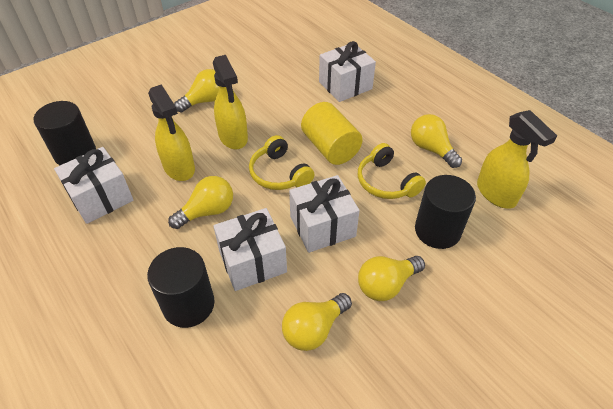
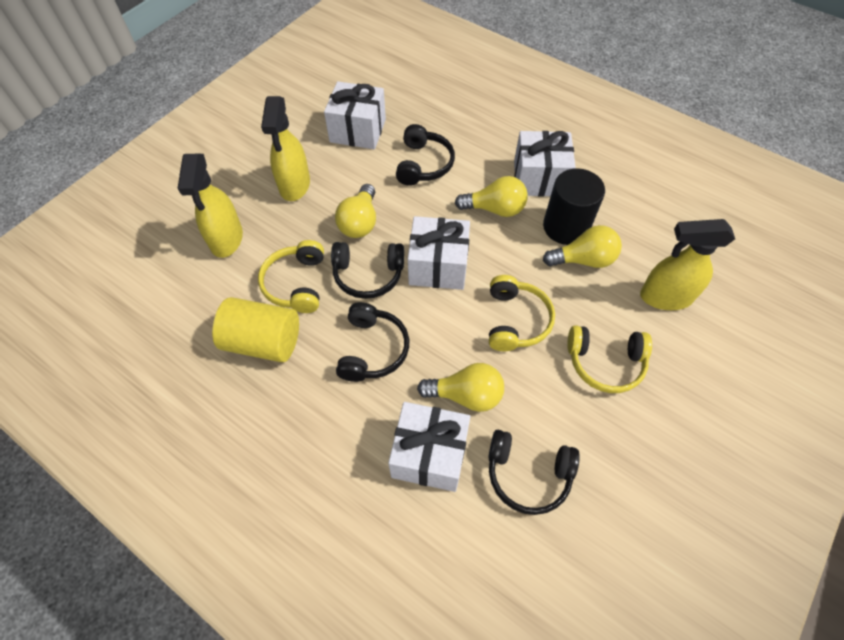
black cylinder: [34,101,96,165] [147,247,215,328] [415,175,476,249] = 3 -> [543,168,605,245] = 1
black headphones: none = 0 -> [331,242,404,299] [336,302,409,382] [396,124,455,186] [488,430,580,515] = 4
yellow headphones: [249,135,314,190] [358,143,426,199] = 2 -> [258,240,324,313] [489,275,555,351] [567,325,652,393] = 3
yellow light bulb: [168,176,233,229] [174,69,219,113] [282,293,352,351] [358,256,425,301] [411,114,462,168] = 5 -> [335,184,376,238] [417,363,504,412] [455,176,528,217] [543,225,622,268] = 4

